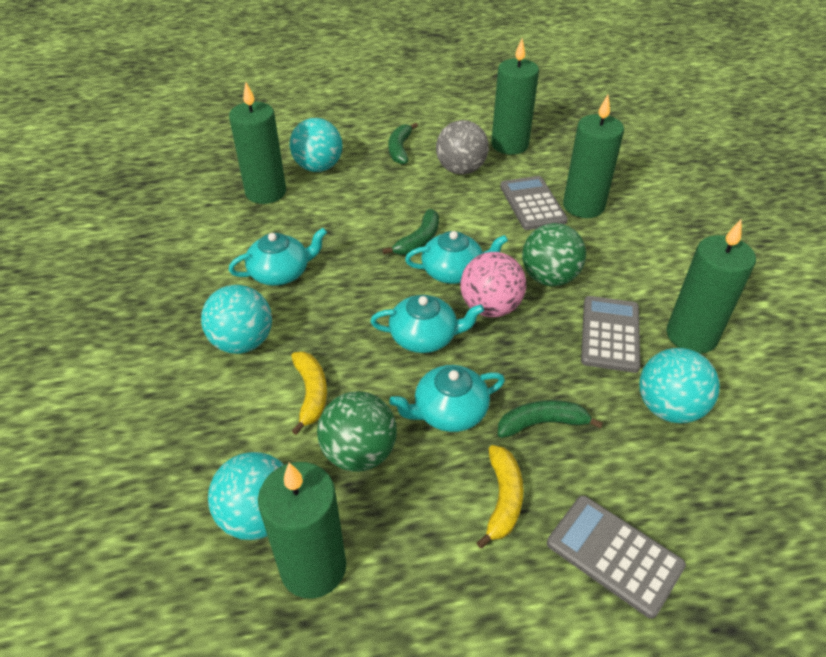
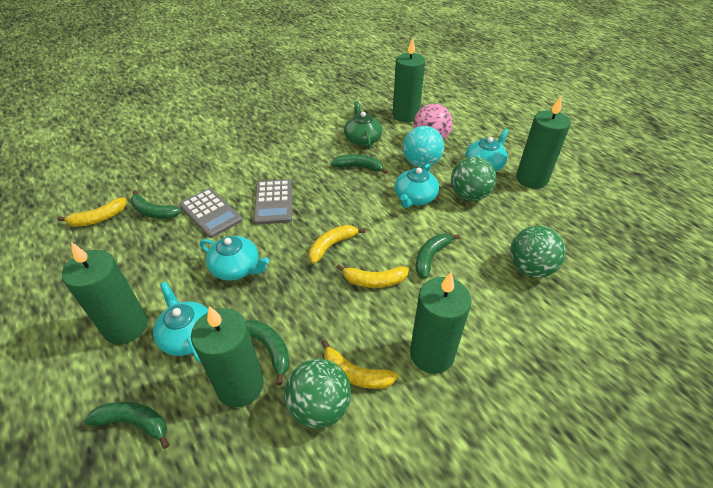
green ball: [317,391,397,472] [522,223,586,286] = 2 -> [285,358,351,428] [451,156,496,201] [510,226,566,278] = 3
green banana: [383,209,439,255] [388,123,418,164] [498,400,603,438] = 3 -> [84,402,169,449] [131,190,181,219] [246,320,290,385] [331,154,388,174] [416,234,460,279] = 5
green teapot: none = 0 -> [344,101,382,149] = 1
grey ball: [436,120,489,175] = 1 -> none = 0
grey calculator: [500,176,568,230] [547,495,686,619] [581,296,640,373] = 3 -> [179,188,242,238] [254,179,292,225] = 2
turquoise ball: [201,285,272,354] [208,452,284,540] [290,118,343,172] [639,348,720,423] = 4 -> [403,126,444,168] = 1
yellow banana: [291,352,327,435] [476,445,524,548] = 2 -> [57,197,127,227] [309,225,366,264] [322,339,398,389] [336,264,409,288] = 4

